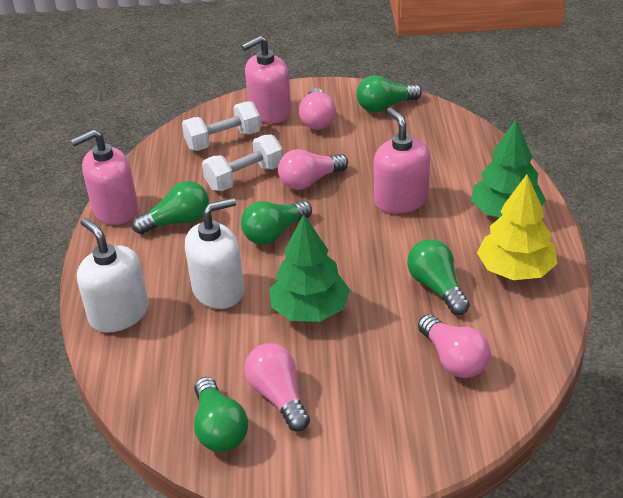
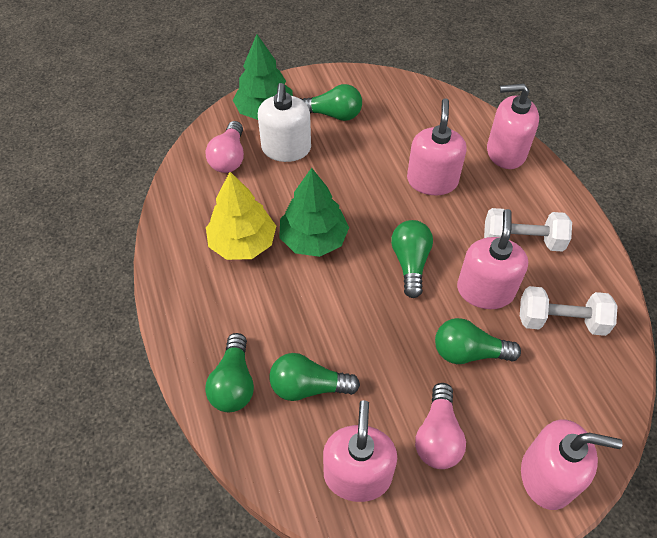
pink light bulb: [244,343,310,431] [278,149,348,190] [299,88,336,130] [418,314,490,378] = 4 -> [206,121,244,173] [415,383,466,469] = 2
pink soap dispenser: [71,130,138,225] [241,36,291,123] [374,107,430,214] = 3 -> [323,400,397,502] [407,98,467,195] [457,209,528,309] [487,83,539,169] [521,420,623,510] = 5
white soap dispenser: [77,218,149,333] [185,198,244,309] = 2 -> [258,83,311,162] = 1

